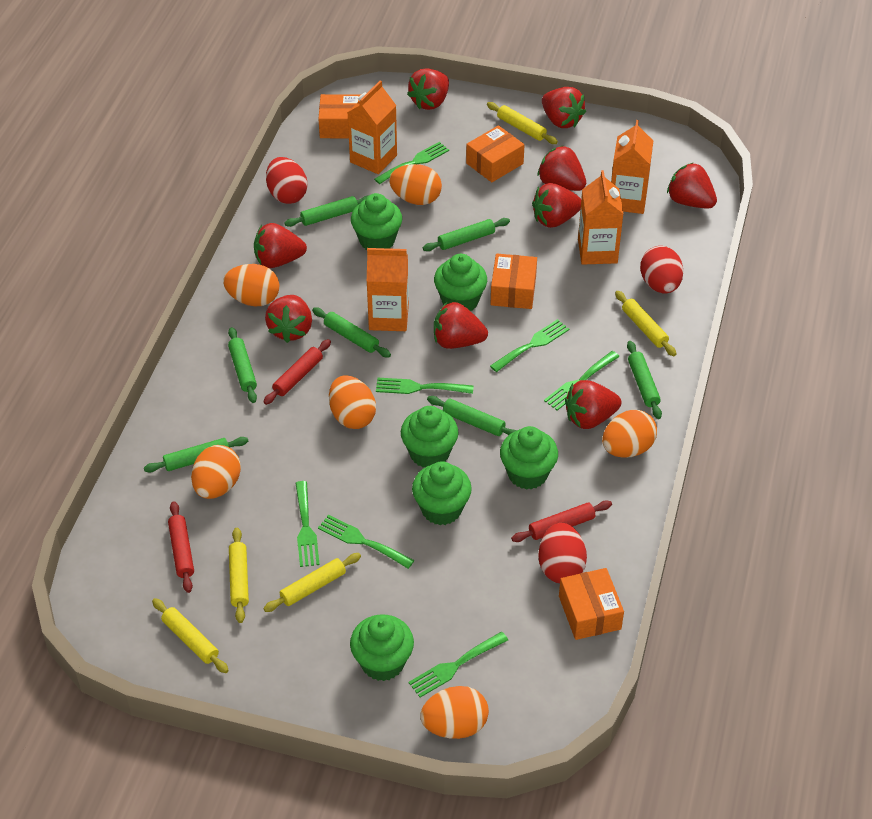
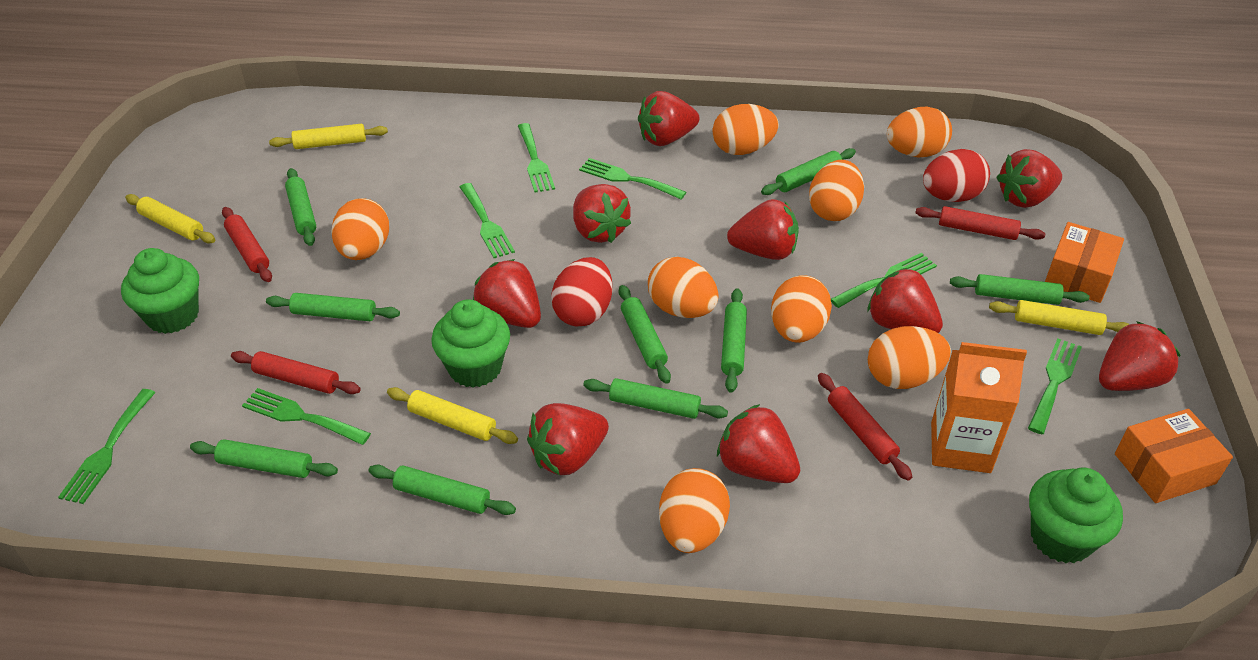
green cupcake: [350,614,414,681] [351,193,402,250] [401,406,459,468] [412,461,472,525] [434,254,487,311] [500,426,558,490] = 6 -> [121,248,199,334] [431,299,510,388] [1029,468,1123,564] = 3
green rolling pin: [144,437,248,472] [228,327,257,403] [284,195,369,227] [312,307,391,357] [423,218,510,251] [427,396,517,436] [627,341,662,419] = 7 -> [190,439,338,478] [266,293,400,321] [285,168,316,246] [368,465,516,515] [583,378,728,419] [619,285,671,384] [721,288,747,393] [761,148,856,195] [950,274,1089,305] = 9
orange box: [318,94,360,138] [466,125,525,182] [490,254,537,309] [559,568,624,640] = 4 -> [1045,222,1124,303] [1115,409,1233,503] = 2
orange carton: [347,80,397,174] [367,248,409,331] [578,170,623,265] [611,120,653,214] = 4 -> [931,342,1027,473] = 1
orange egg: [191,445,241,499] [223,264,279,306] [329,375,376,429] [389,164,442,205] [420,686,489,739] [602,410,657,458] = 6 -> [331,198,389,260] [648,257,719,318] [659,468,730,553] [712,104,779,155] [771,275,832,343] [809,160,864,221] [868,326,951,389] [887,107,952,157] = 8
red egg: [266,157,308,204] [538,523,587,583] [640,246,683,294] = 3 -> [551,257,612,326] [923,149,990,202] = 2
red rolling pin: [168,501,194,593] [263,339,331,405] [511,500,612,542] = 3 -> [222,207,272,282] [231,351,361,394] [818,373,912,481] [915,206,1045,240] = 4
yellow rolling pin: [152,598,229,673] [229,528,249,623] [263,553,361,612] [487,102,558,144] [615,291,676,356] = 5 -> [125,194,215,243] [269,124,388,149] [387,387,518,444] [989,300,1130,335] = 4

